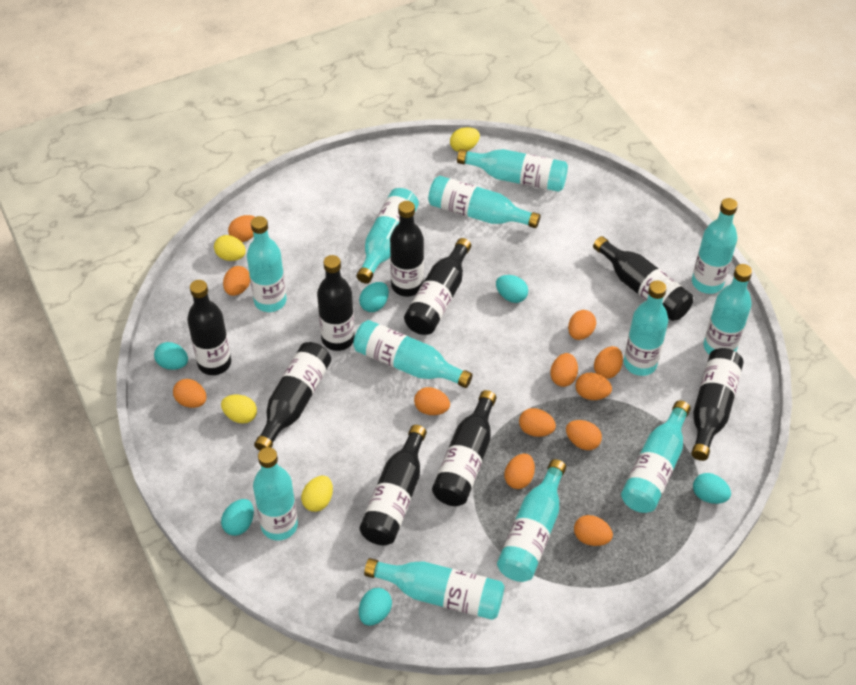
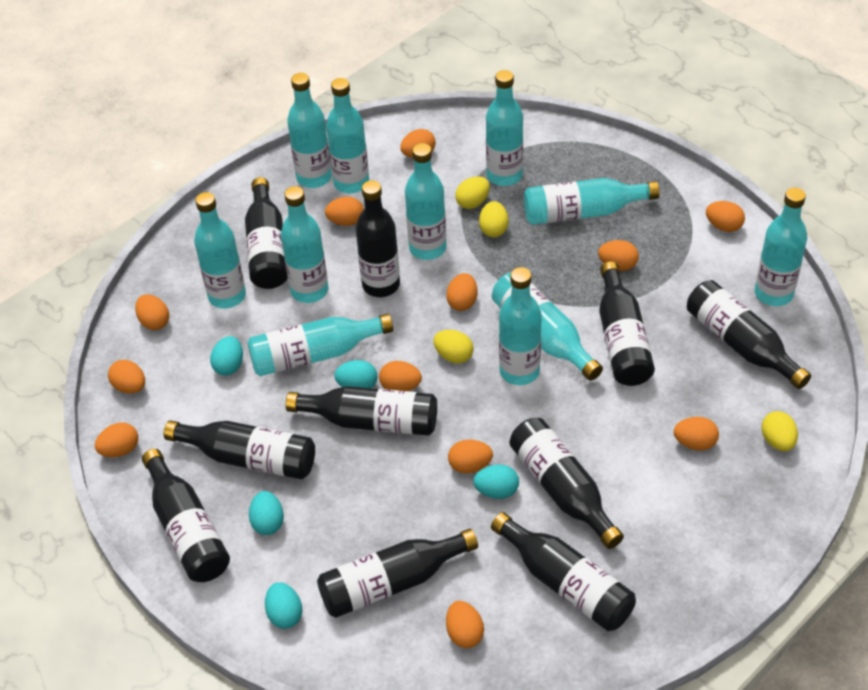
black bottle: [187,280,231,375] [254,342,331,451] [317,255,355,351] [359,425,427,545] [390,201,424,297] [404,238,471,335] [432,390,497,506] [593,236,693,321] [691,348,743,461] = 9 -> [142,449,230,582] [164,420,315,479] [245,177,288,289] [286,386,437,436] [317,529,478,618] [356,180,400,297] [491,512,636,631] [510,418,624,549] [599,261,655,386] [687,280,811,389] = 10
turquoise bottle: [247,216,286,312] [253,447,298,540] [353,320,473,388] [357,188,419,284] [364,558,504,620] [428,176,540,228] [457,149,568,192] [497,459,566,582] [621,400,691,513] [624,280,668,376] [692,198,738,294] [704,264,752,355] = 12 -> [194,192,246,308] [248,314,393,376] [281,186,328,303] [287,73,332,188] [326,78,369,193] [405,143,446,260] [486,70,523,186] [492,272,603,381] [499,267,542,385] [524,178,660,225] [755,188,807,306] = 11
turquoise egg: [154,342,188,370] [221,499,254,536] [359,282,389,312] [359,588,392,626] [496,275,528,303] [693,473,731,504] = 6 -> [210,336,243,376] [249,491,284,535] [265,582,302,629] [334,360,378,388] [473,465,519,499] = 5

